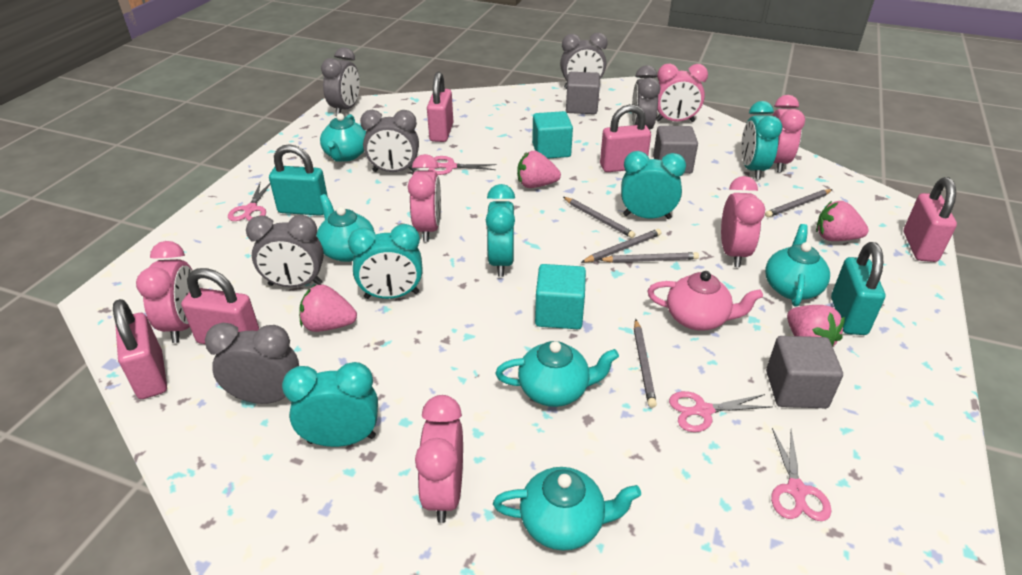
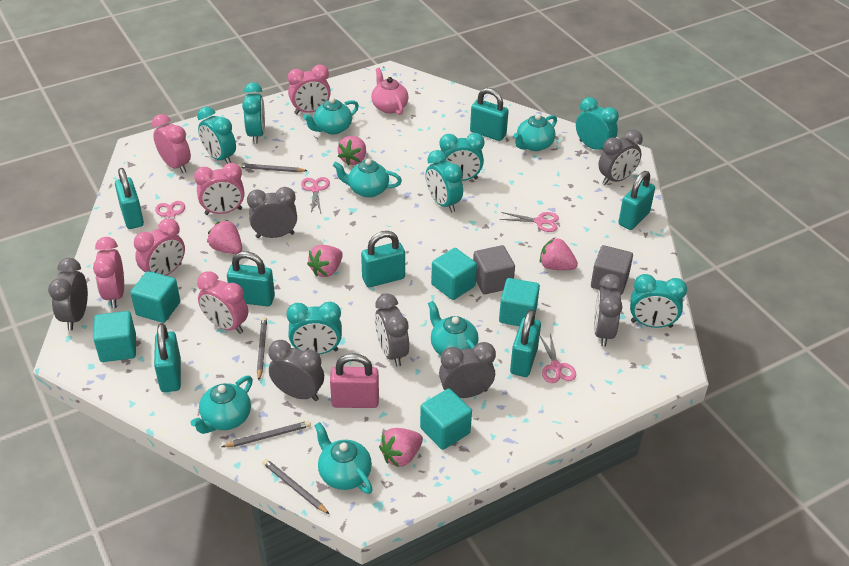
grey clock: [205,323,299,404] [246,215,324,287] [321,47,360,116] [360,110,419,172] [560,33,608,89] [632,65,660,130] = 6 -> [48,258,88,330] [247,187,297,238] [268,340,324,401] [375,293,409,367] [439,342,496,398] [594,274,622,347] [598,130,643,185] = 7
grey cube: [566,72,600,114] [653,126,698,174] [766,336,843,408] = 3 -> [473,245,515,294] [591,245,633,295] = 2
grey pencil: [563,197,636,238] [581,229,661,263] [599,252,699,263] [634,319,657,408] [765,189,833,217] = 5 -> [222,421,311,447] [238,163,307,172] [257,317,267,380] [262,459,329,514] = 4
pink padlock: [113,299,167,399] [181,268,259,344] [427,72,453,142] [600,104,651,172] [904,177,957,262] = 5 -> [330,353,379,408] = 1
pink strawberry: [299,284,357,332] [517,151,561,188] [787,305,845,347] [816,201,869,241] = 4 -> [207,220,242,254] [307,245,343,277] [338,136,366,166] [379,428,423,467] [540,238,578,270] = 5
turquoise clock: [282,362,378,447] [348,224,423,299] [486,184,515,277] [621,151,686,219] [741,101,782,180] = 5 -> [197,107,236,164] [242,82,265,144] [287,302,342,354] [425,150,463,213] [439,133,484,181] [576,97,619,151] [630,274,687,328] = 7
turquoise cube: [532,111,573,158] [535,264,586,329] = 2 -> [93,311,136,362] [130,271,180,323] [420,389,472,450] [431,248,477,300] [499,278,540,326] = 5
turquoise padlock: [269,144,328,216] [831,242,885,335] = 2 -> [115,168,144,229] [154,323,181,392] [227,251,275,306] [361,231,405,287] [470,88,509,141] [510,309,541,377] [618,171,655,230] = 7
turquoise teapot: [316,194,374,262] [320,113,366,162] [493,467,641,551] [495,341,619,407] [765,224,830,307] = 5 -> [190,376,253,434] [303,97,359,135] [314,422,373,494] [333,159,402,197] [428,301,479,355] [514,114,557,151] = 6

